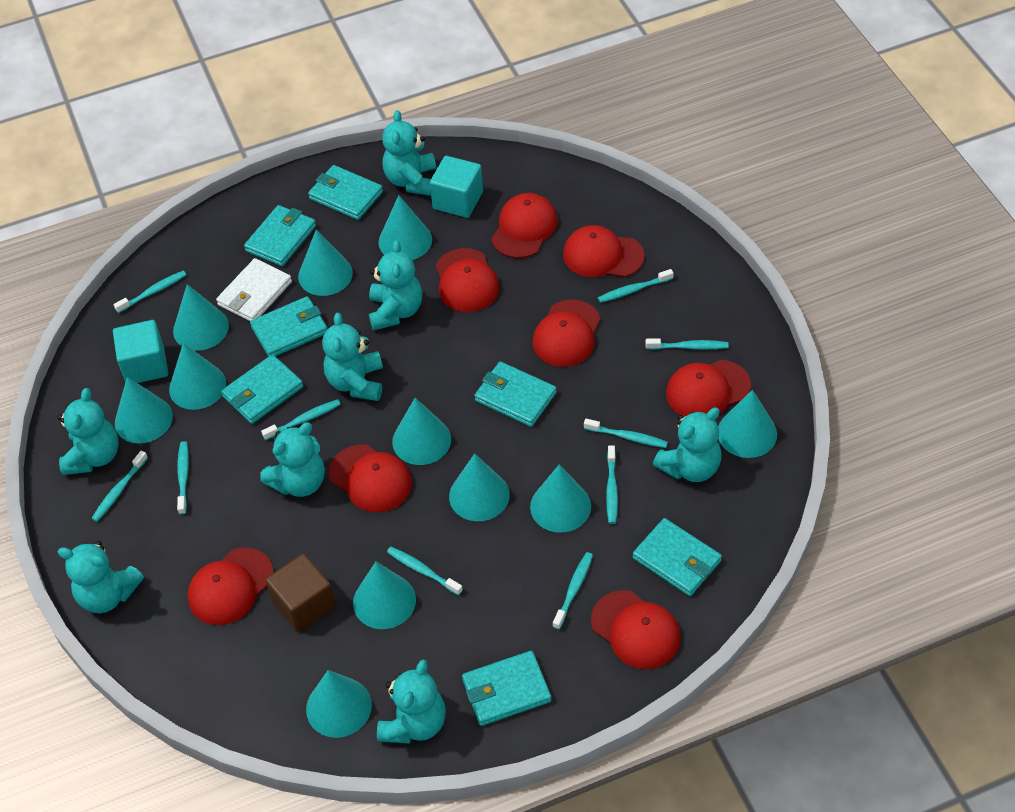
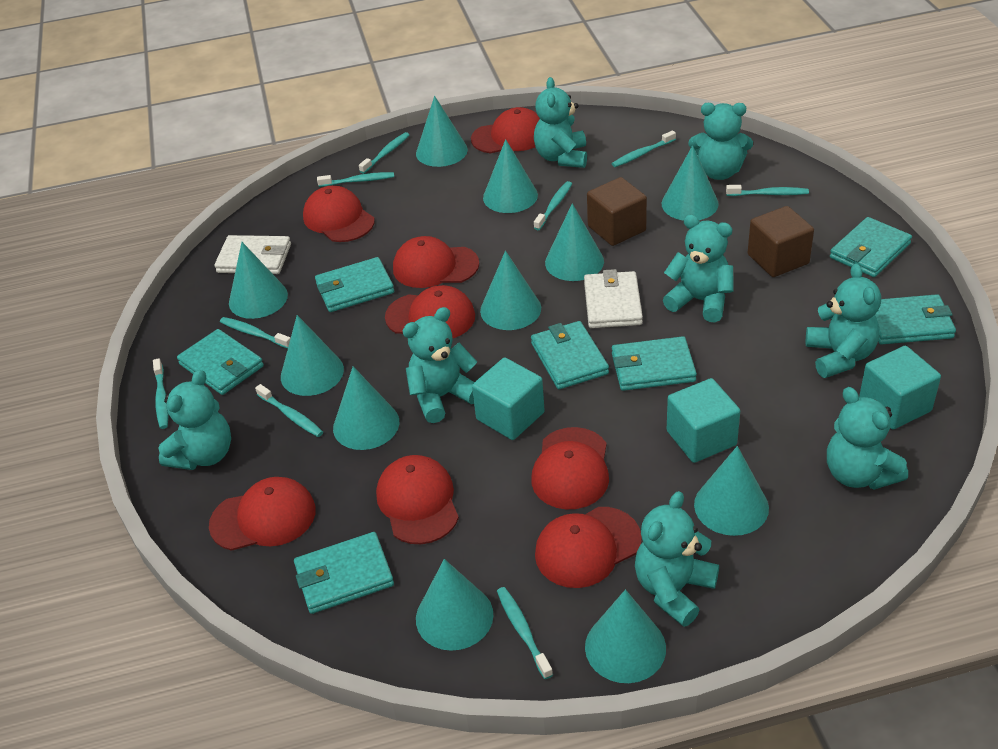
brown cube: [266,554,336,632] = 1 -> [587,177,647,246] [748,206,814,277] = 2
turquoise cube: [113,320,168,383] [430,156,483,218] = 2 -> [472,357,545,440] [667,378,740,463] [859,346,941,430] = 3
turquoise toothbrush: [91,451,148,522] [113,271,186,313] [177,441,189,515] [261,399,341,440] [387,547,463,595] [553,552,593,630] [584,419,668,448] [598,269,674,303] [606,445,618,524] [646,338,729,350] = 10 -> [153,358,169,429] [220,317,291,348] [255,384,323,437] [317,172,394,187] [359,132,409,174] [497,587,553,679] [534,181,572,230] [612,130,676,167] [726,185,809,196] = 9
white wallet: [216,258,292,321] = 1 -> [214,235,291,274] [584,269,643,328] = 2

